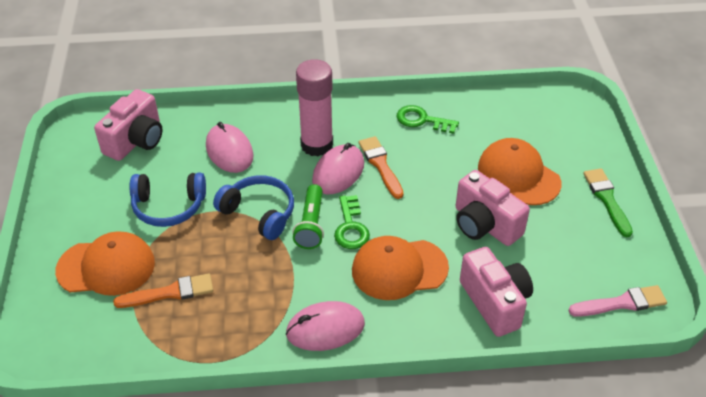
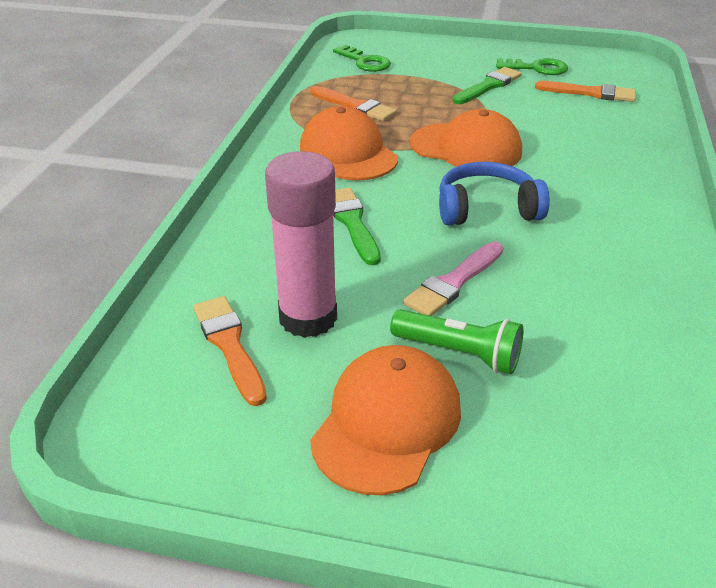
blue headphones: [129,173,206,227] [213,175,294,240] = 2 -> [439,162,550,226] = 1
green brush: [583,168,633,237] = 1 -> [333,188,381,265] [452,67,522,104] = 2
orange brush: [113,273,213,308] [359,136,404,199] = 2 -> [193,296,267,406] [310,86,397,122] [535,81,636,102] = 3
pink camera: [94,89,162,161] [456,170,530,246] [460,247,533,337] = 3 -> none = 0
pink mouse: [206,122,254,173] [286,301,365,351] [312,143,364,194] = 3 -> none = 0

